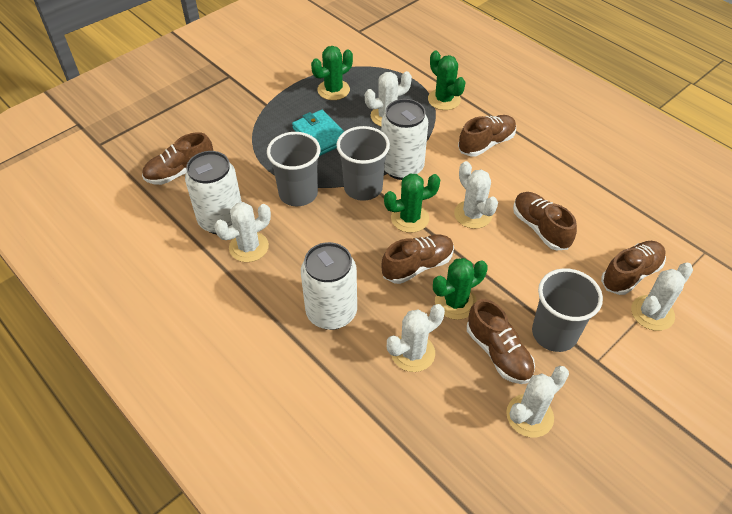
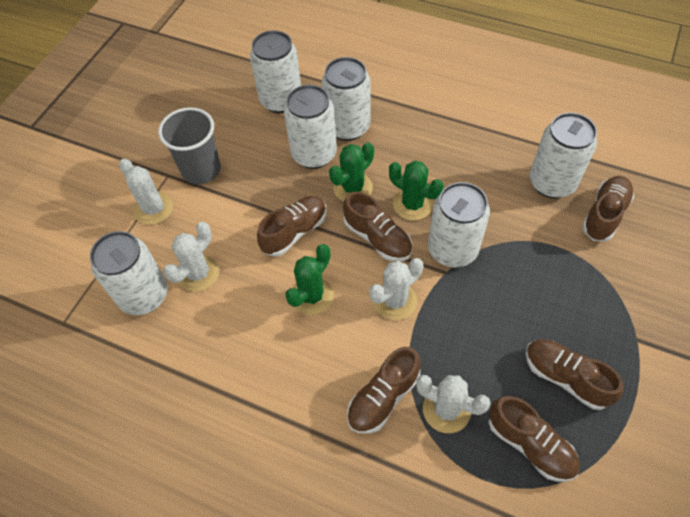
green cactus: [311,46,353,100] [384,173,440,233] [428,50,466,110] [433,258,488,320] = 4 -> [285,244,334,315] [329,142,374,202] [389,161,444,220] = 3
grey cup: [267,132,320,206] [336,126,390,201] [532,268,603,352] = 3 -> [158,107,221,184] = 1
turquoise wallet: [292,110,344,156] = 1 -> none = 0
white cactus: [214,202,271,262] [365,71,412,126] [387,304,445,372] [454,161,498,229] [506,366,569,437] [631,263,693,331] = 6 -> [119,159,173,225] [163,222,219,292] [369,258,423,320] [416,375,491,433] = 4
white can: [185,151,242,234] [301,242,357,330] [381,99,428,180] = 3 -> [90,231,168,315] [250,30,301,113] [284,85,337,169] [322,57,370,141] [428,182,490,268] [530,113,597,198] = 6

